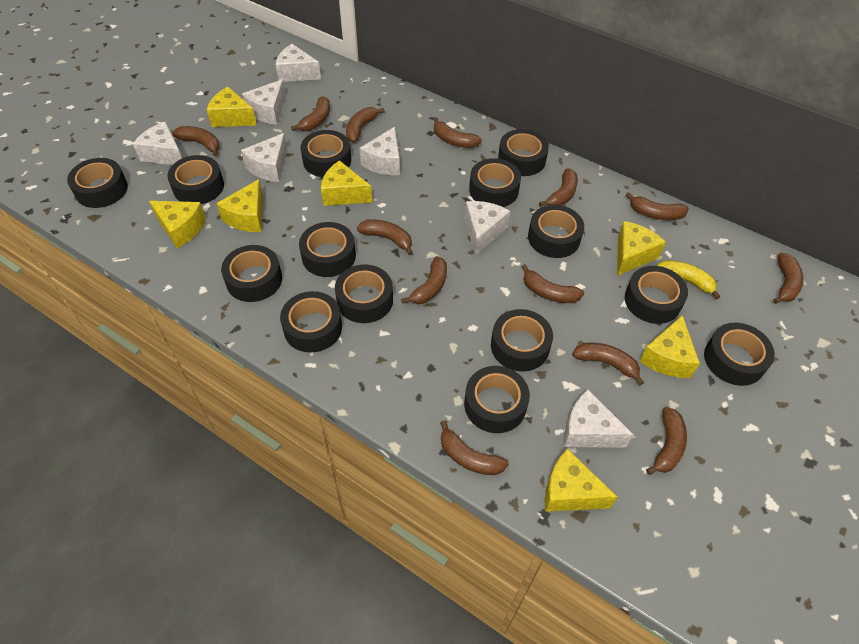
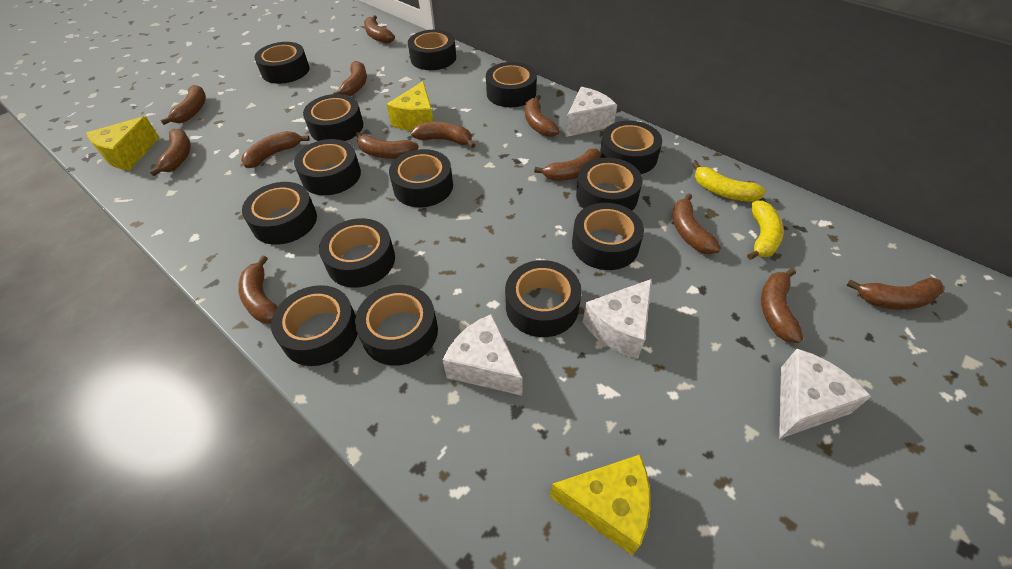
white cheese: [133,122,182,165] [241,133,288,182] [242,79,286,125] [276,44,321,82] [359,127,400,175] [465,201,510,255] [564,390,634,448] = 7 -> [443,314,523,396] [565,87,617,137] [583,279,652,359] [779,349,872,439] = 4
yellow banana: [657,260,720,299] = 1 -> [692,162,766,202] [747,201,784,260] = 2
yellow cheese: [149,201,206,248] [207,87,257,127] [216,179,263,232] [321,160,372,206] [544,449,618,512] [617,221,666,276] [640,315,700,378] = 7 -> [86,116,159,171] [387,81,433,131] [550,455,651,555] = 3

